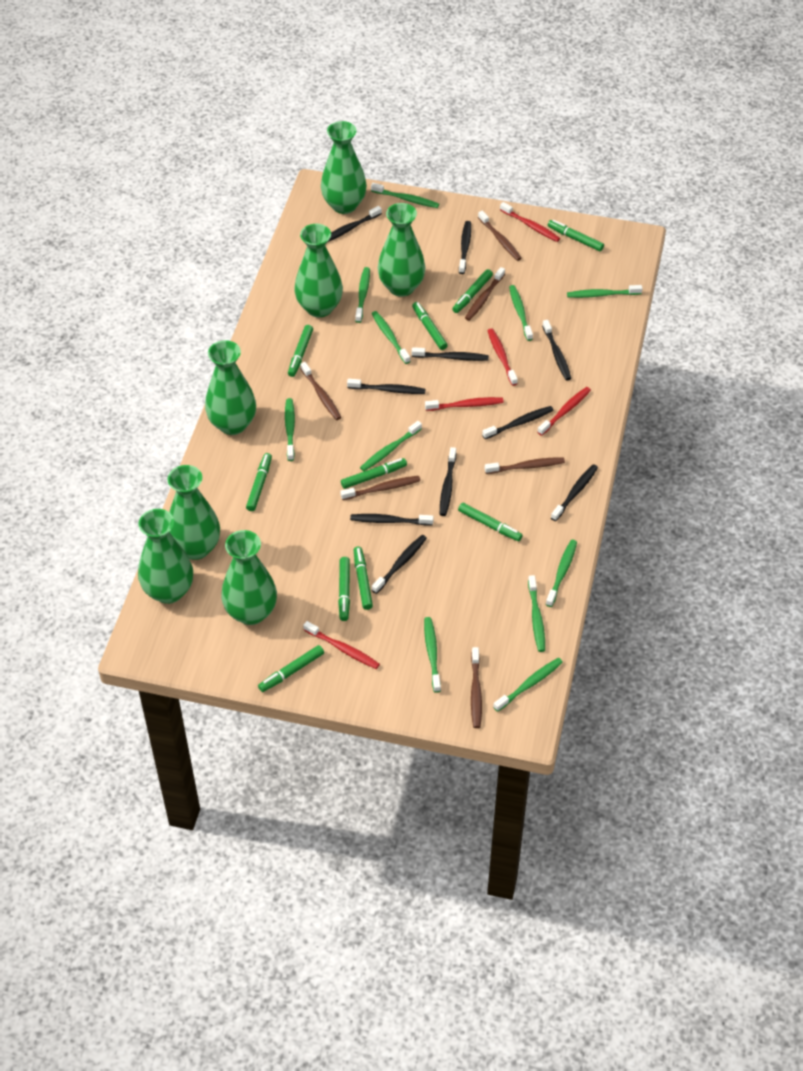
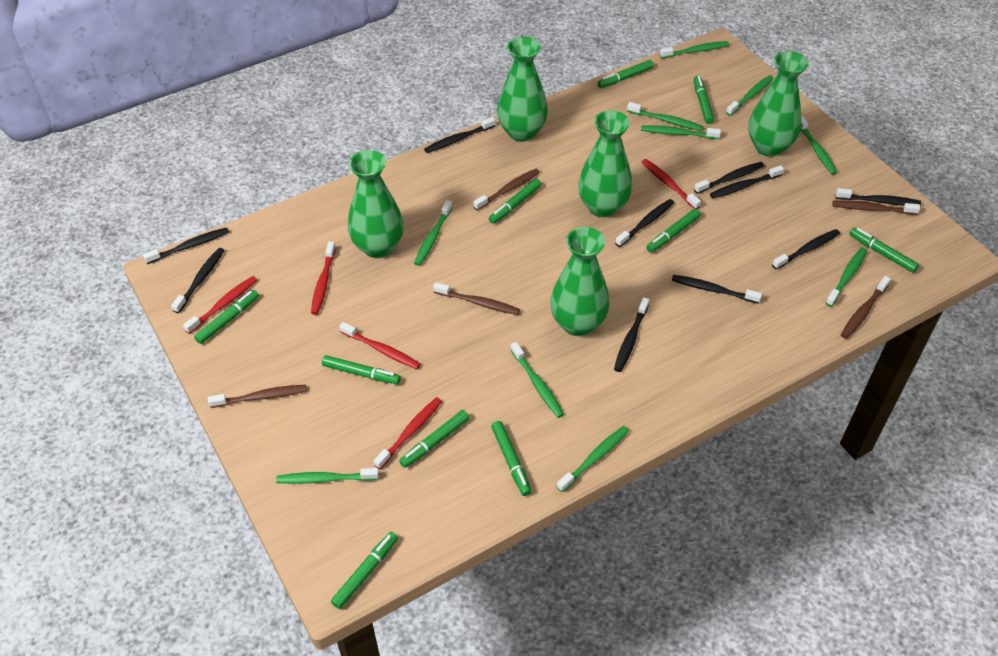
brown toothbrush: [301,362,341,420] [340,476,420,500] [465,267,505,321] [471,647,482,728] [478,210,522,261] [485,457,565,474] = 6 -> [208,385,307,408] [433,282,520,315] [473,169,540,210] [832,200,920,215] [841,276,891,339] = 5
green toothbrush: [285,398,295,461] [355,267,370,323] [360,421,422,471] [371,183,439,208] [372,311,411,364] [424,617,441,693] [493,658,563,712] [509,285,533,341] [528,575,545,652] [546,540,577,607] [567,285,643,298] = 11 -> [276,468,379,484] [414,200,453,266] [511,342,564,418] [557,426,629,492] [627,102,703,131] [641,125,721,139] [660,41,729,58] [726,75,774,116] [801,116,837,175] [826,248,867,307] = 10
green vase: [138,509,193,604] [168,465,220,560] [205,340,256,435] [221,530,277,625] [294,224,343,317] [321,121,367,214] [378,203,425,297] = 7 -> [348,150,404,258] [497,37,548,142] [550,227,610,336] [578,110,632,218] [748,51,808,157] = 5

